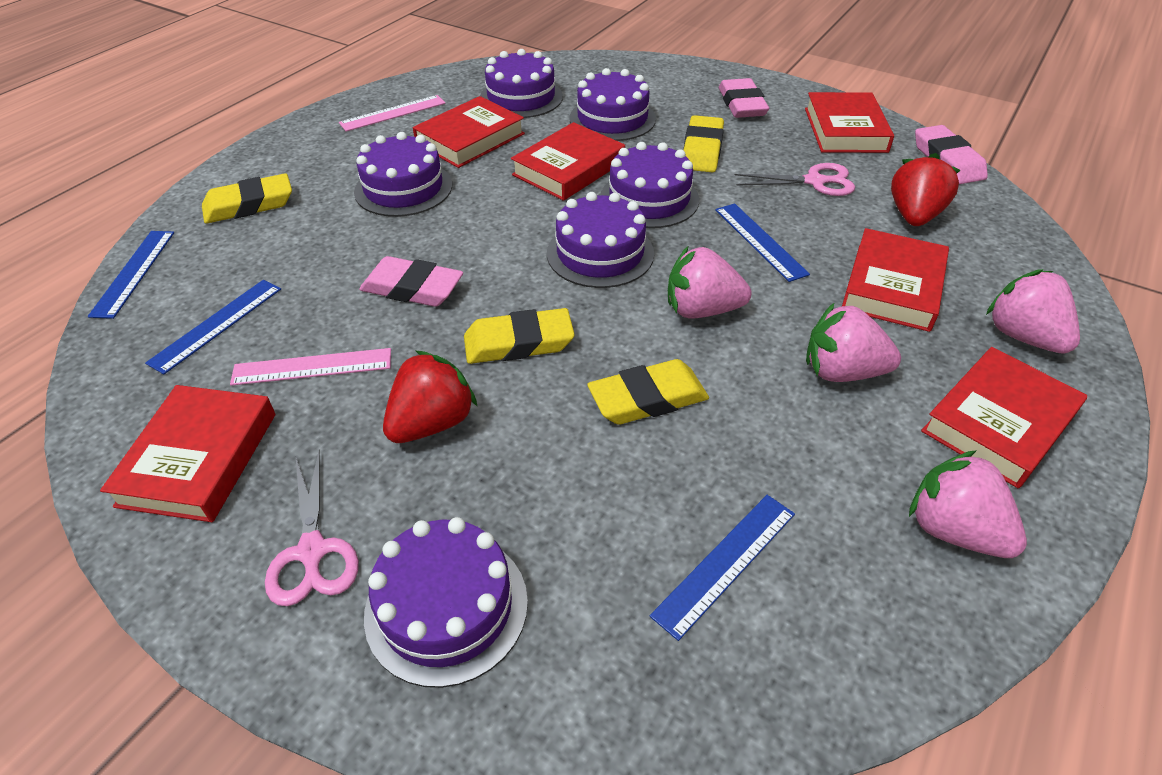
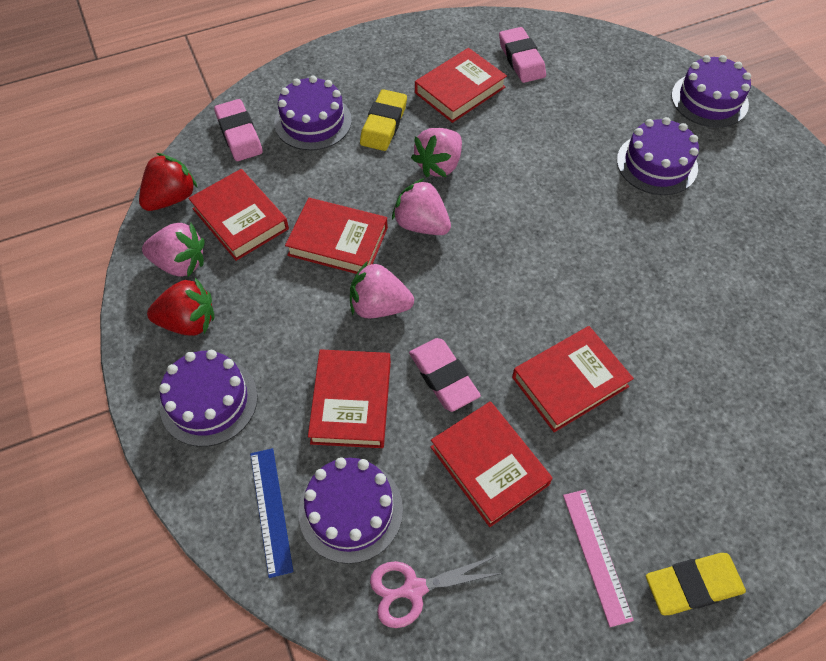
blue ruler: [88,231,174,319] [145,280,281,374] [650,495,795,641] [715,203,810,282] = 4 -> [250,448,293,578] = 1
pink ruler: [230,348,391,386] [339,95,446,132] = 2 -> [563,490,634,627] = 1
pink scissors: [265,451,359,606] [735,163,855,196] = 2 -> [370,556,502,628] = 1
purple cake: [354,132,452,217] [364,517,528,688] [480,49,563,118] [547,192,654,288] [569,68,656,141] [601,142,699,228] = 6 -> [159,350,258,447] [274,76,352,151] [298,457,403,564] [617,117,699,195] [671,55,751,128] = 5
yellow eraser: [202,173,292,224] [464,308,575,364] [587,359,709,425] [683,115,724,172] = 4 -> [360,89,407,151] [646,553,746,615] = 2

